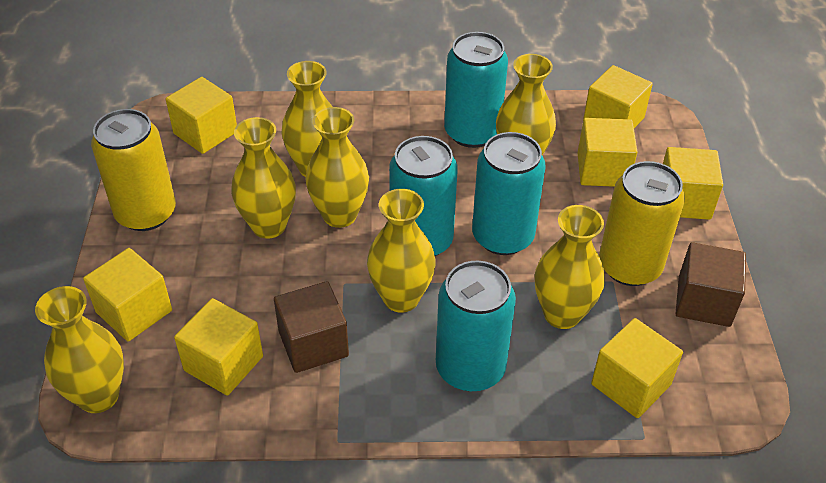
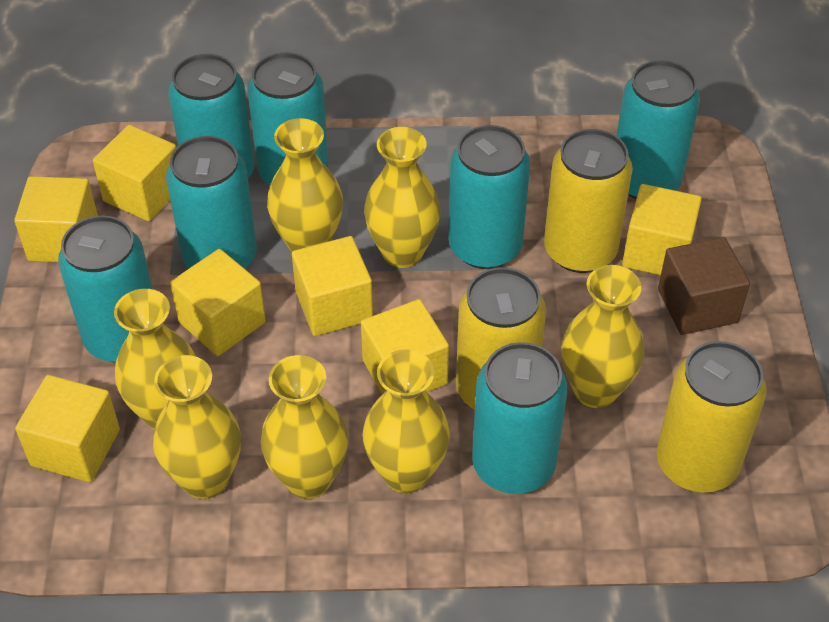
brown cube: [274,281,349,373] [675,242,746,327] = 2 -> [658,237,750,335] = 1
turquoise can: [389,136,458,256] [436,261,516,391] [444,32,508,148] [472,132,545,255] = 4 -> [58,215,153,363] [166,136,257,269] [168,54,254,179] [248,52,329,185] [448,125,530,269] [472,342,568,494] [616,60,700,199] = 7
yellow can: [91,109,176,231] [599,161,685,286] = 2 -> [456,267,546,410] [544,129,633,273] [657,341,766,493] = 3

